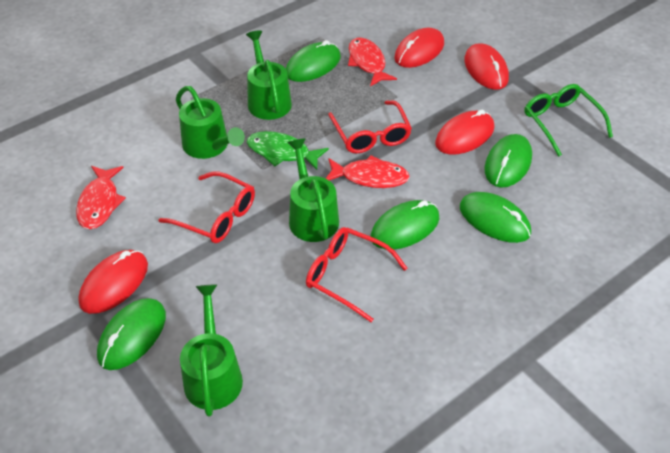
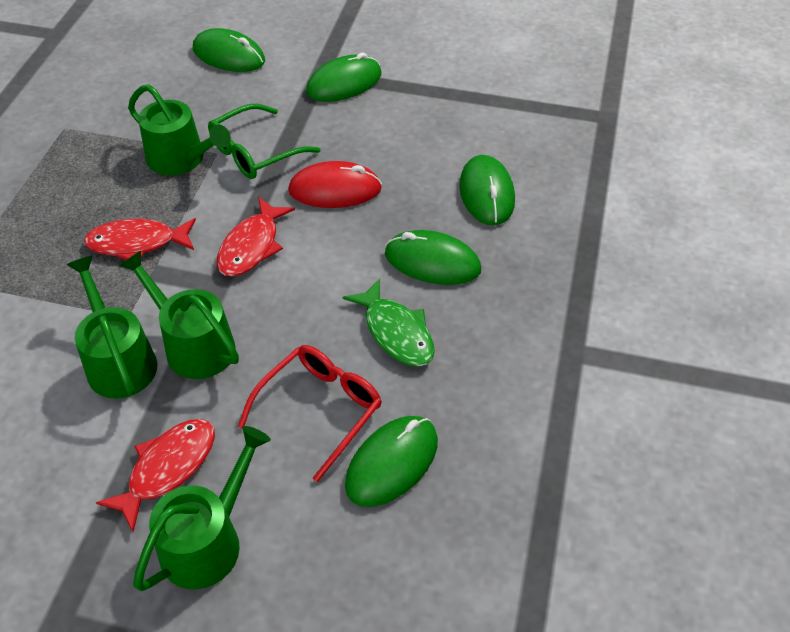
red glasses: [158,171,255,243] [306,227,407,322] [328,101,412,153] = 3 -> [238,345,382,482] = 1
red mouse: [78,250,148,314] [394,28,444,68] [435,110,494,154] [464,43,509,90] = 4 -> [288,161,382,208] = 1

